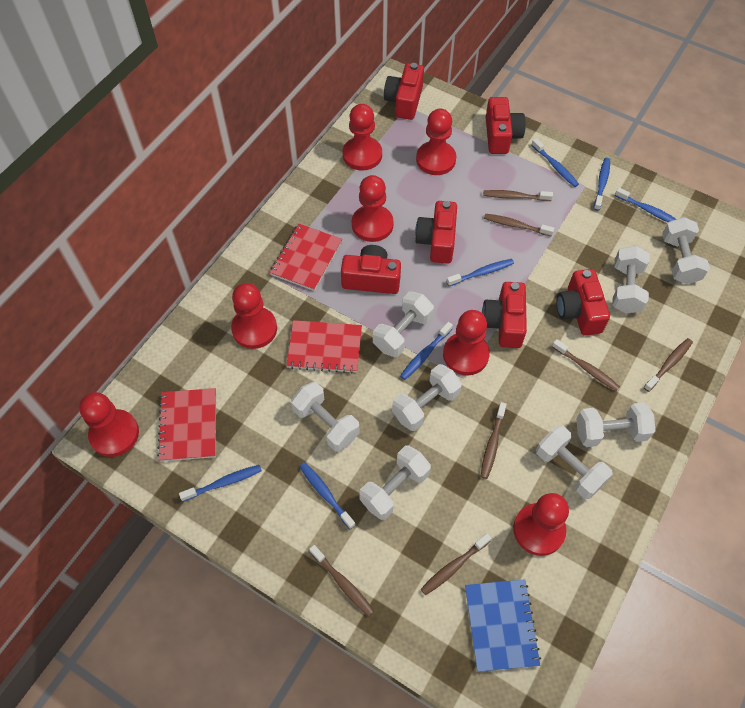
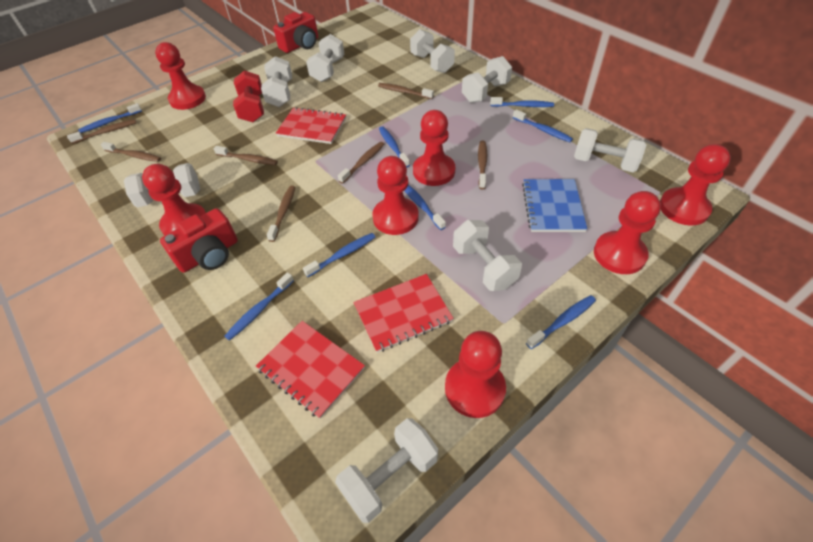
blue toothbrush: [179,465,262,502] [299,462,355,529] [400,322,453,380] [446,259,514,286] [531,138,579,187] [594,158,610,211] [615,187,676,222] = 7 -> [78,103,142,133] [225,272,294,341] [303,233,376,277] [379,126,410,168] [404,185,446,230] [490,97,554,107] [513,110,573,142] [526,295,596,349] = 8
red camera: [341,245,401,294] [384,63,424,120] [415,201,457,264] [482,282,527,348] [486,97,526,154] [556,269,610,336] = 6 -> [160,208,238,273] [273,12,318,53] = 2
red dumbbell: none = 0 -> [233,70,264,122] = 1

